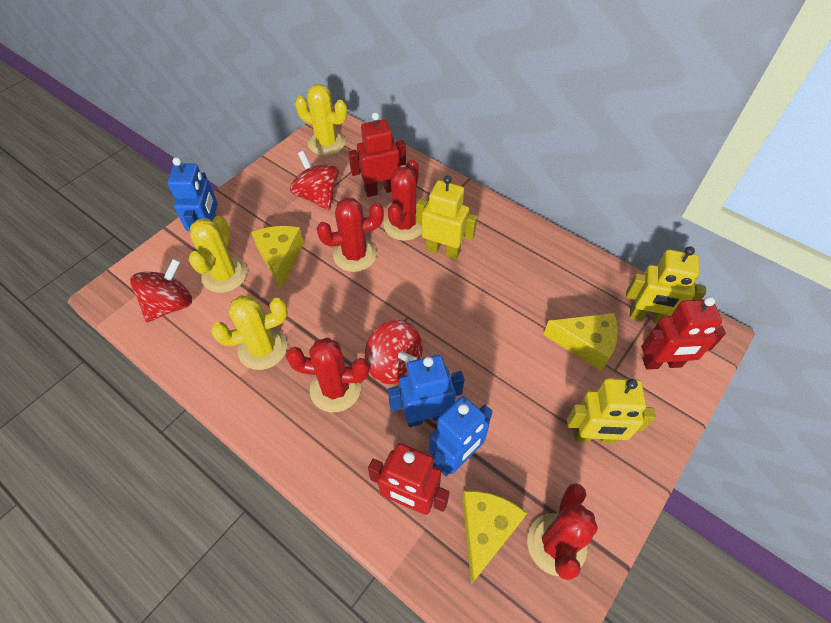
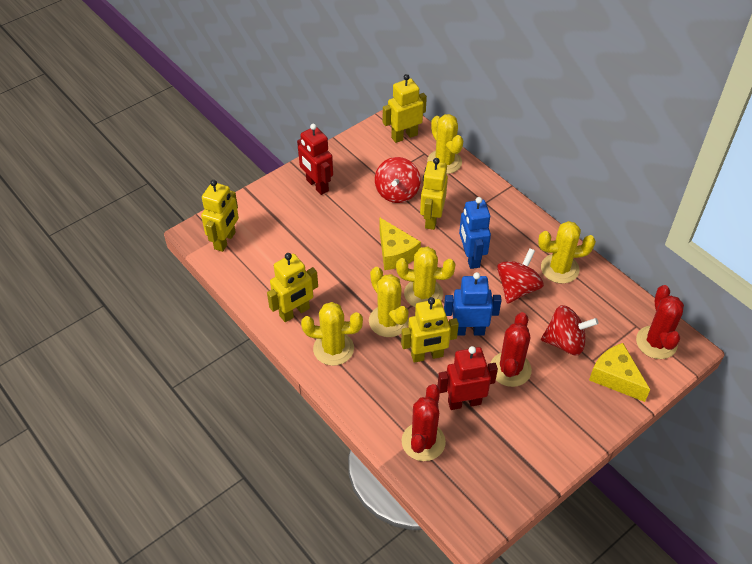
blue robot: [168,157,218,231] [388,355,465,427] [429,396,493,476] = 3 -> [444,272,502,336] [459,197,491,269] = 2
red cactus: [286,337,369,412] [316,198,384,272] [383,159,422,241] [527,483,598,580] = 4 -> [401,384,446,461] [491,312,532,387] [636,285,684,359] = 3
red robot: [348,112,406,197] [368,443,450,515] [641,296,726,370] = 3 -> [297,124,333,195] [437,346,498,410] = 2
yellow cactus: [189,216,247,293] [211,295,288,370] [295,84,347,156] = 3 -> [301,302,363,366] [369,267,409,337] [396,246,455,308] [427,114,463,174] [538,221,596,284] = 5
yellow cheese: [251,226,304,289] [462,491,527,585] [543,313,618,371] = 3 -> [380,218,421,270] [589,343,650,402] = 2
yellow robot: [416,175,477,259] [567,378,656,443] [626,246,706,324] = 3 -> [201,180,239,252] [267,253,318,322] [383,74,427,143] [401,297,459,363] [420,158,448,230] = 5

